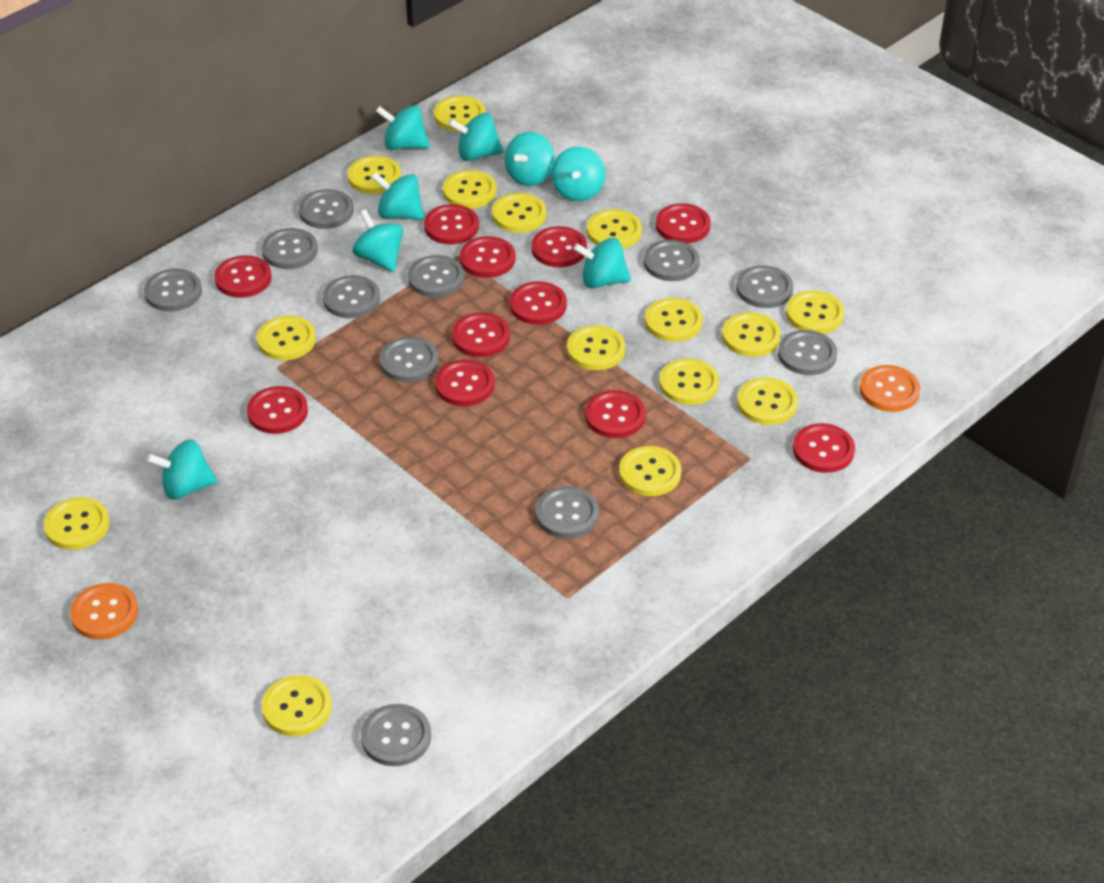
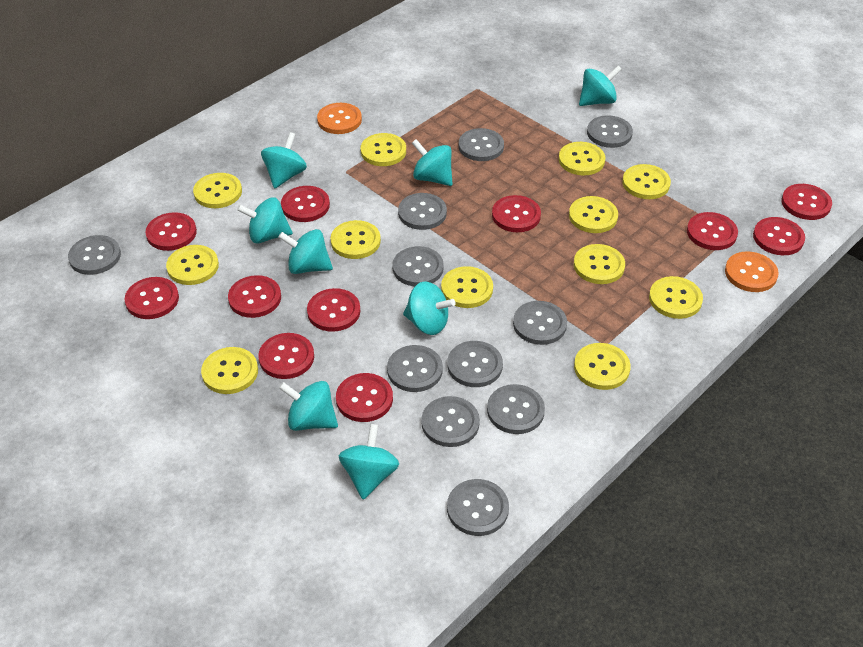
yellow button: [44,497,110,550] [257,316,316,360] [262,675,332,736] [347,156,401,194] [434,96,485,132] [443,170,497,209] [492,193,546,233] [567,325,625,370] [587,209,642,249] [619,446,681,496] [645,298,703,342] [659,358,719,405] [722,312,781,357] [737,378,798,425] [786,290,844,334] = 15 -> [166,245,219,285] [193,173,242,208] [201,347,258,394] [330,220,381,259] [361,133,406,166] [441,266,493,308] [559,142,605,175] [569,196,618,233] [574,244,625,284] [574,343,631,390] [622,164,671,199] [649,276,703,319] = 12

